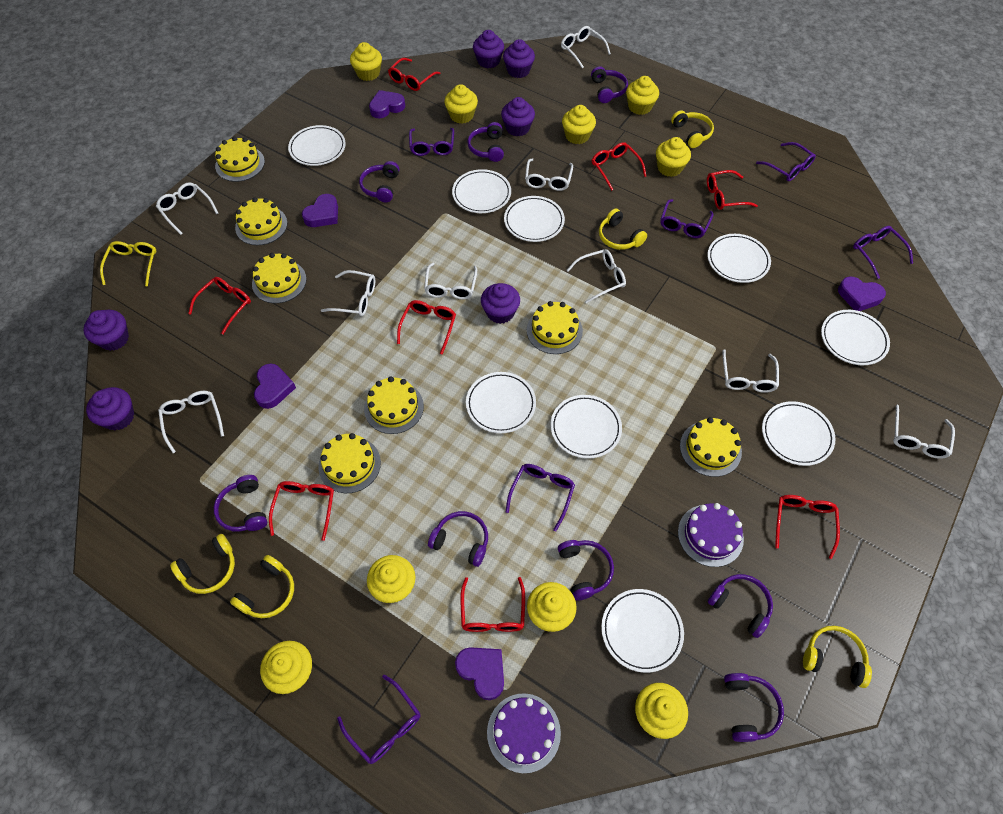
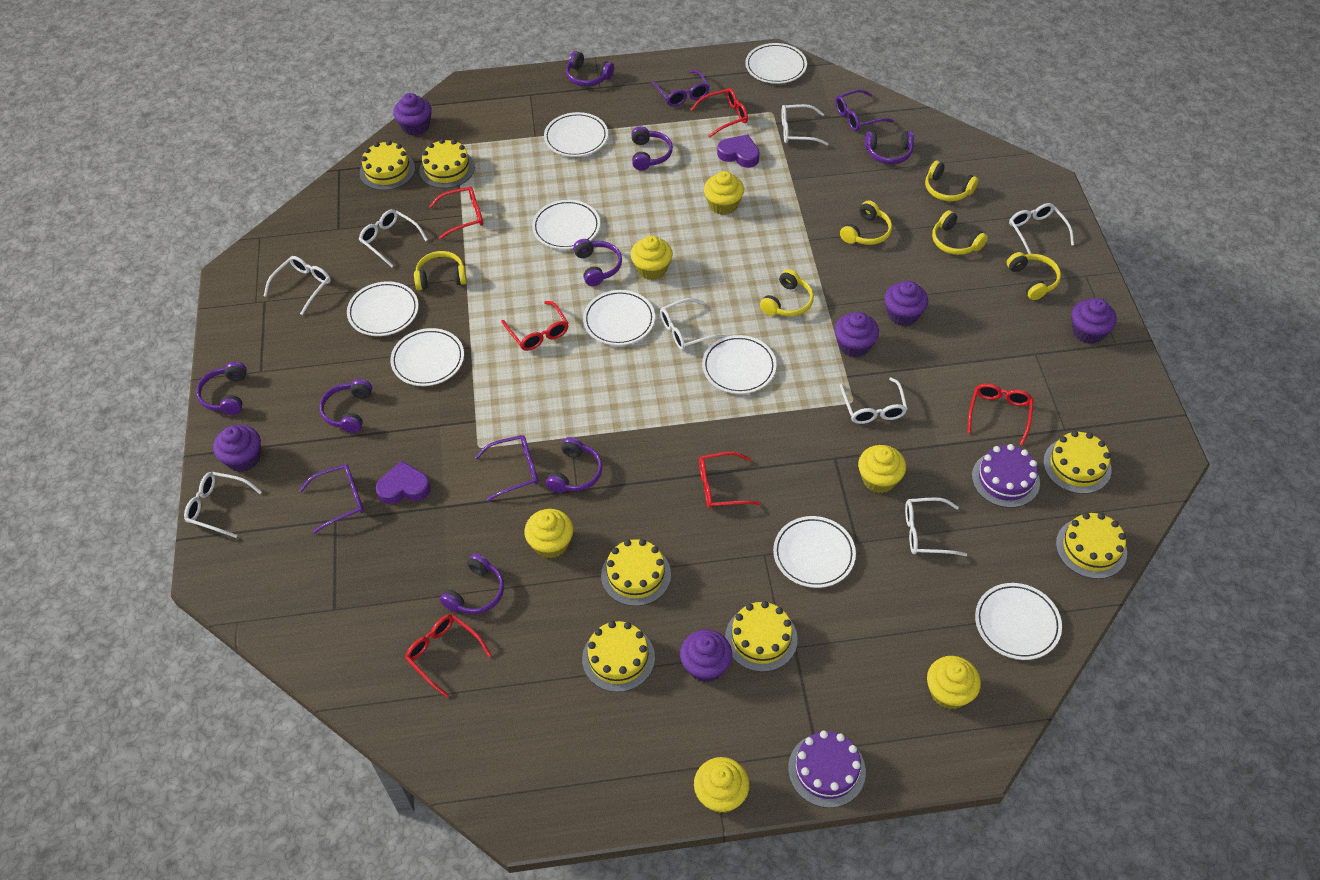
purple glasses: [337,675,420,764] [409,128,454,156] [506,464,575,531] [661,199,714,238] [756,142,816,181] [853,226,913,279] = 6 -> [299,464,364,534] [475,435,538,501] [652,70,710,107] [835,89,894,131] = 4
purple heart: [254,363,296,409] [302,194,338,227] [369,90,405,118] [455,647,504,700] [838,276,886,311] = 5 -> [376,461,431,504] [717,134,760,168] = 2
red glasses: [188,277,251,334] [269,481,334,541] [388,58,441,91] [397,300,456,354] [460,577,525,632] [592,142,646,191] [707,170,758,210] [775,495,840,559] = 8 -> [405,614,491,698] [429,186,483,239] [502,301,569,351] [690,88,748,138] [699,452,761,509] [967,383,1033,445] = 6
white glasses: [156,182,218,235] [158,391,224,453] [321,270,375,316] [424,263,477,299] [525,159,573,191] [561,26,611,68] [567,249,626,303] [723,350,779,393] [893,405,955,459] = 9 -> [184,472,262,538] [264,256,331,315] [359,209,428,267] [660,298,726,350] [781,104,828,145] [840,377,908,424] [905,497,967,556] [1009,203,1074,254] = 8
yellow cupcake: [260,641,312,694] [350,42,382,81] [367,555,415,603] [444,84,478,124] [527,582,577,632] [562,105,596,144] [626,76,659,115] [635,683,688,739] [656,137,691,177] = 9 -> [524,509,573,559] [631,235,673,280] [694,757,750,813] [704,171,744,215] [858,445,906,493] [927,656,981,709] = 6
yellow glasses: [100,241,157,287] = 1 -> none = 0
yellow headphones: [170,534,235,594] [230,555,294,618] [599,208,647,250] [671,111,714,148] [803,626,872,688] = 5 -> [414,251,467,290] [760,269,814,317] [840,200,892,245] [925,160,978,201] [932,210,988,255] [1007,252,1061,300] = 6

